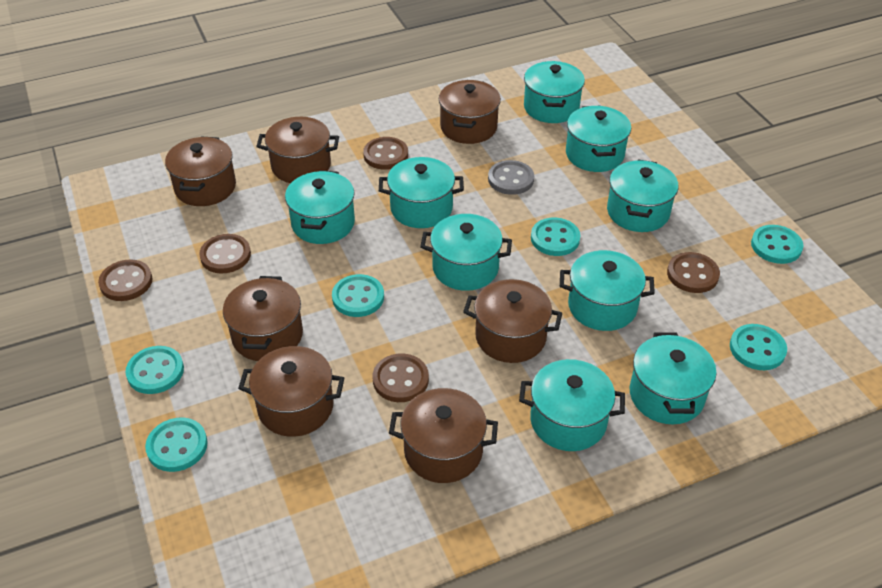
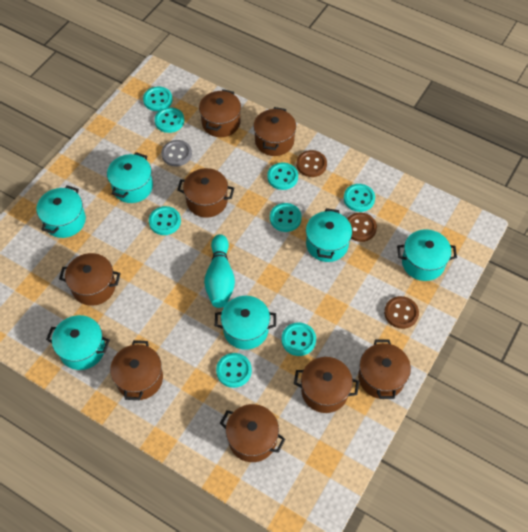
brown button: [98,260,152,301] [199,234,251,274] [363,137,408,170] [373,353,429,402] [667,252,720,293] = 5 -> [296,150,327,177] [347,213,377,242] [384,296,419,329] = 3
brown pot: [165,137,236,206] [223,276,303,361] [238,346,344,437] [256,117,339,183] [389,388,498,483] [439,80,501,144] [463,279,562,363] = 7 -> [59,253,120,306] [110,340,163,400] [177,168,234,218] [199,89,241,137] [220,404,285,462] [253,107,296,156] [294,357,359,413] [358,340,411,399] = 8
turquoise bowling pin: none = 0 -> [204,234,235,308] = 1
turquoise button: [126,346,184,394] [145,417,208,472] [332,274,384,317] [531,218,580,256] [730,324,787,370] [751,225,804,264] = 6 -> [143,87,172,111] [149,206,181,235] [155,107,184,133] [216,353,252,388] [267,163,298,190] [270,203,302,232] [282,323,316,356] [344,184,375,212] = 8
turquoise pot: [285,170,355,244] [379,157,464,228] [420,214,512,291] [519,359,625,451] [524,61,585,123] [560,250,655,331] [566,106,631,172] [607,160,679,232] [630,332,717,424] = 9 -> [37,185,86,238] [46,315,110,370] [107,152,153,203] [215,296,276,350] [306,208,352,262] [397,229,457,281] = 6

